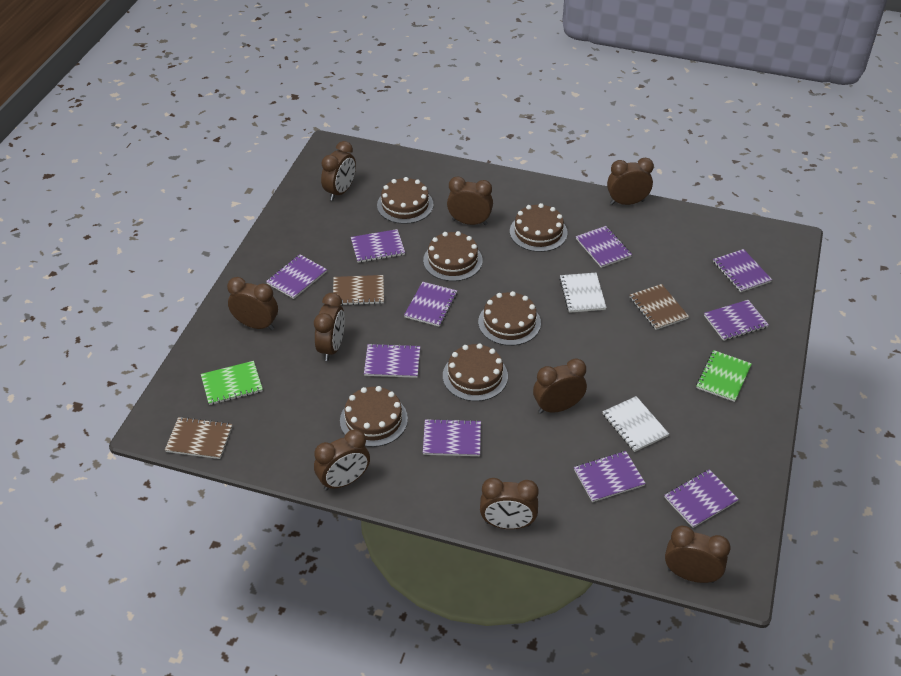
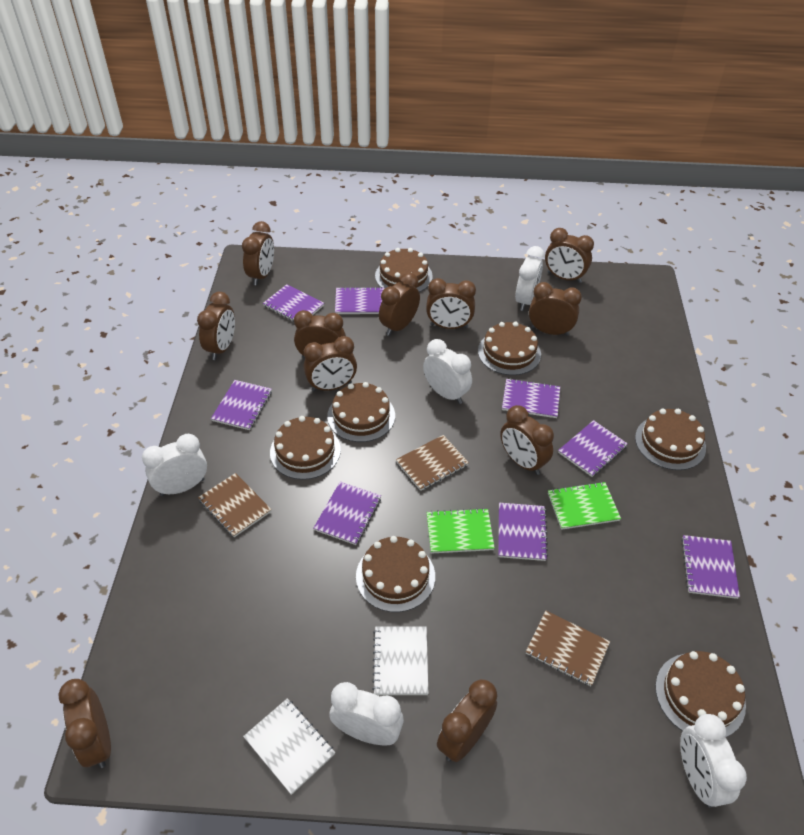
brown cake: [340,386,408,447] [377,177,434,224] [423,231,483,281] [443,343,508,401] [478,291,541,346] [510,203,568,252] = 6 -> [270,416,341,480] [327,382,395,442] [356,536,435,612] [375,248,433,292] [478,322,541,375] [635,409,706,470] [655,651,746,737] = 7
brown clock: [227,277,278,330] [314,293,345,361] [314,429,370,491] [321,141,356,201] [447,176,493,225] [480,478,539,529] [533,359,587,414] [607,158,654,205] [665,526,730,583] = 9 -> [58,679,111,768] [197,292,235,360] [242,221,274,285] [294,310,346,358] [304,336,357,392] [379,272,420,336] [426,278,476,329] [437,679,497,762] [500,405,554,475] [529,282,582,336] [545,228,594,283] = 11
purple notebook: [266,254,327,299] [351,229,405,263] [364,344,420,378] [404,282,457,327] [423,419,481,456] [574,451,646,502] [576,226,632,268] [664,469,739,528] [704,300,769,341] [713,249,772,292] = 10 -> [211,380,272,430] [263,284,324,322] [314,481,381,545] [335,287,385,314] [498,503,548,561] [502,378,560,418] [558,420,628,477] [681,535,740,599] = 8
white clock: none = 0 -> [142,434,207,496] [329,682,404,745] [423,339,472,404] [515,246,545,311] [680,714,747,808] = 5

